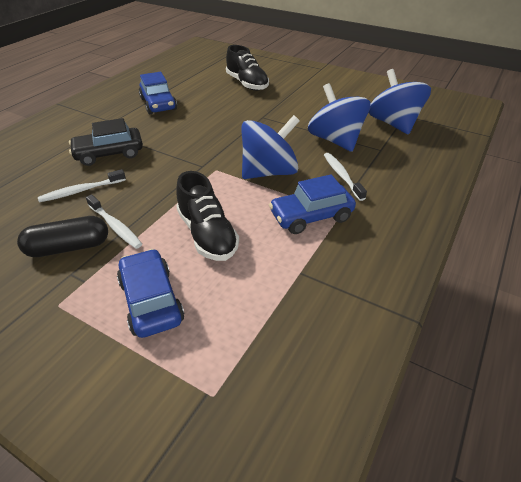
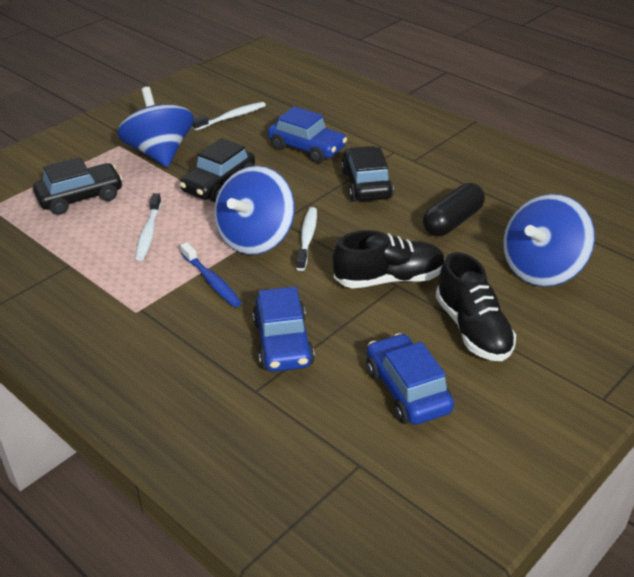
black car: [69,118,143,166] = 1 -> [33,157,123,215] [180,138,255,202] [341,146,394,202] = 3
blue toothbrush: none = 0 -> [180,242,242,307] = 1

